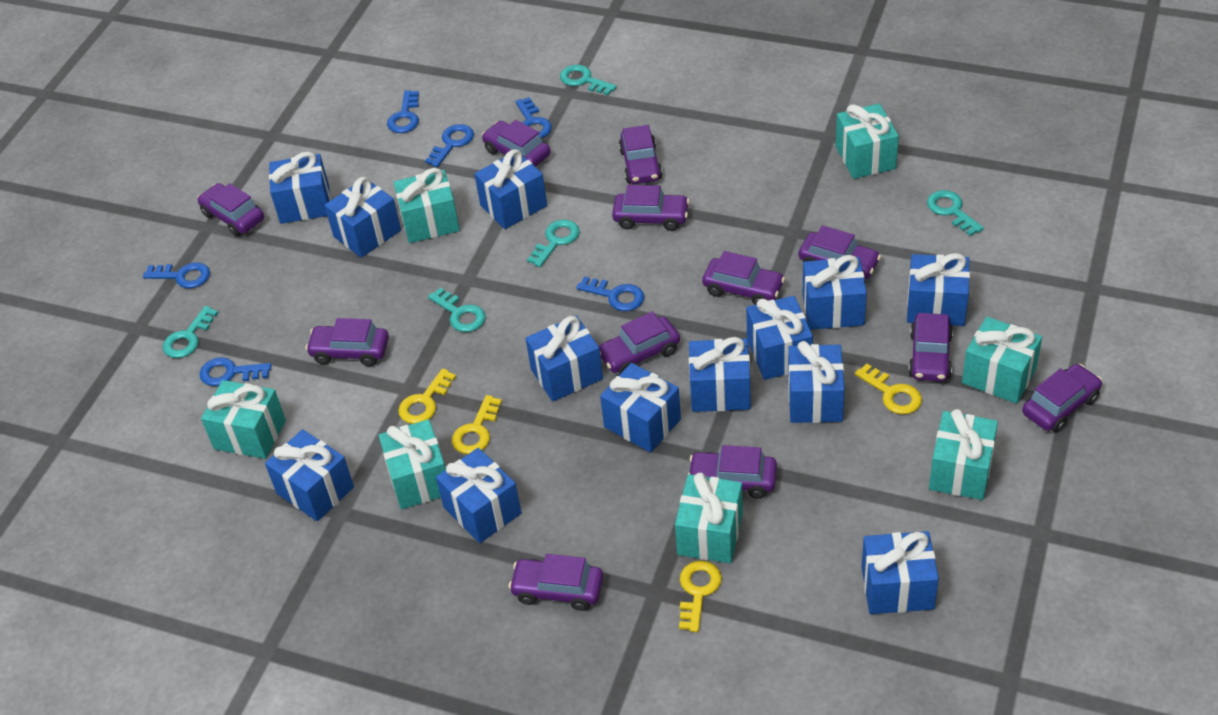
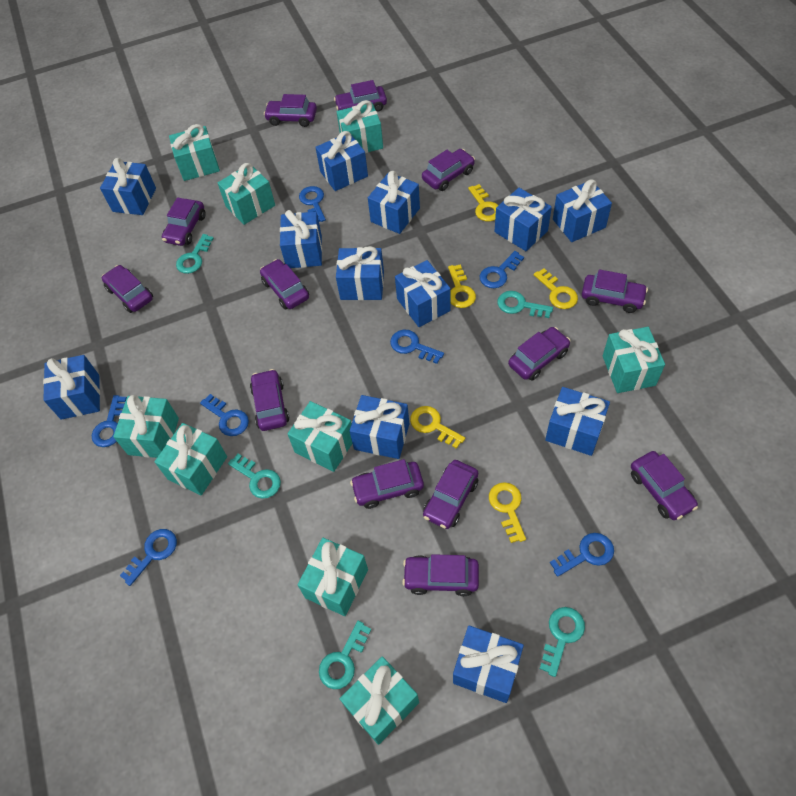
blue gift: [265,429,354,521] [269,152,331,224] [325,177,401,258] [436,448,521,543] [474,149,547,229] [525,316,603,402] [600,363,681,453] [689,337,751,412] [746,296,813,380] [788,341,845,423] [803,255,867,330] [862,531,939,614] [907,253,970,326] = 13 -> [43,355,100,420] [100,158,156,215] [280,210,322,268] [315,131,368,191] [336,246,384,300] [349,395,409,459] [368,171,420,234] [395,260,451,327] [453,625,524,703] [494,188,552,251] [545,387,610,456] [553,179,612,242] = 12
blue key: [143,262,210,288] [200,357,271,386] [387,90,419,133] [425,124,474,167] [515,97,552,138] [576,276,644,311] = 6 -> [92,395,127,447] [120,529,177,586] [200,394,249,436] [299,186,326,222] [390,330,444,364] [480,251,524,288] [550,533,614,577] = 7
purple car: [197,183,264,236] [306,318,389,366] [482,120,550,167] [508,554,603,611] [599,312,680,374] [612,185,690,231] [619,125,663,184] [688,445,777,499] [702,251,785,305] [799,225,881,279] [908,313,953,382] [1022,364,1102,432] = 12 -> [102,265,153,313] [162,197,206,246] [250,369,290,431] [260,259,309,309] [264,94,317,127] [334,80,387,112] [350,459,424,509] [402,554,479,596] [422,149,475,191] [423,460,478,529] [508,327,571,381] [582,269,648,313] [631,451,698,520] = 13
turquoise gift: [201,380,286,459] [379,419,446,509] [394,168,460,243] [675,473,743,563] [836,104,899,179] [929,409,998,500] [962,317,1042,404] = 7 -> [113,395,179,458] [154,423,227,495] [169,124,220,181] [218,163,275,225] [288,401,352,472] [298,538,368,616] [337,100,383,153] [340,656,419,745] [603,327,665,393] = 9
yellow key: [398,368,456,424] [452,395,502,454] [679,561,722,632] [855,364,922,414] = 4 -> [410,406,465,449] [448,264,476,308] [468,184,498,221] [489,482,526,543] [534,268,578,309] = 5

